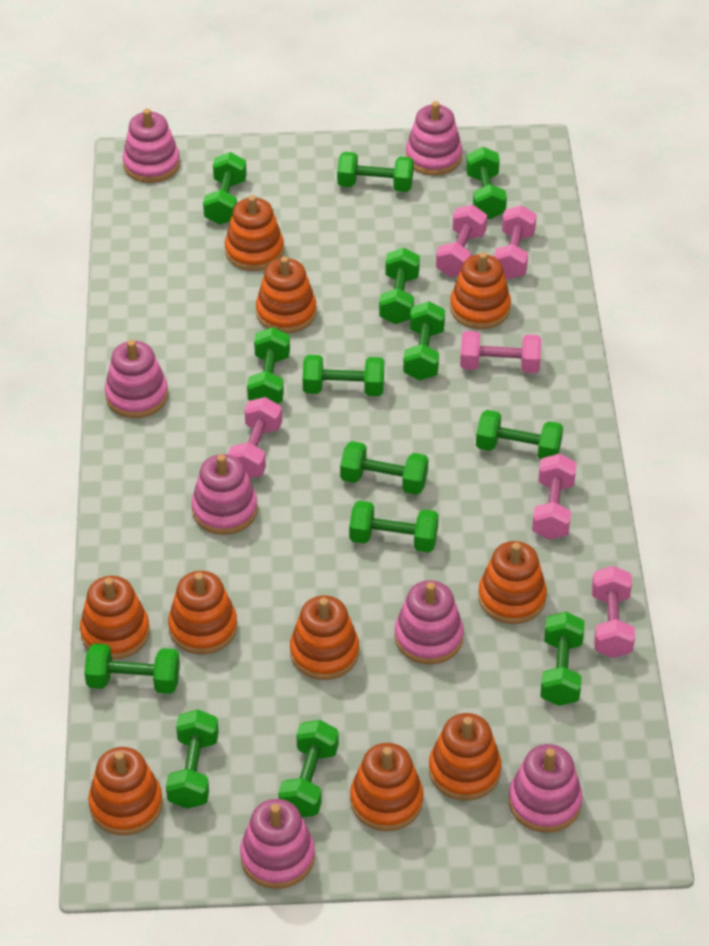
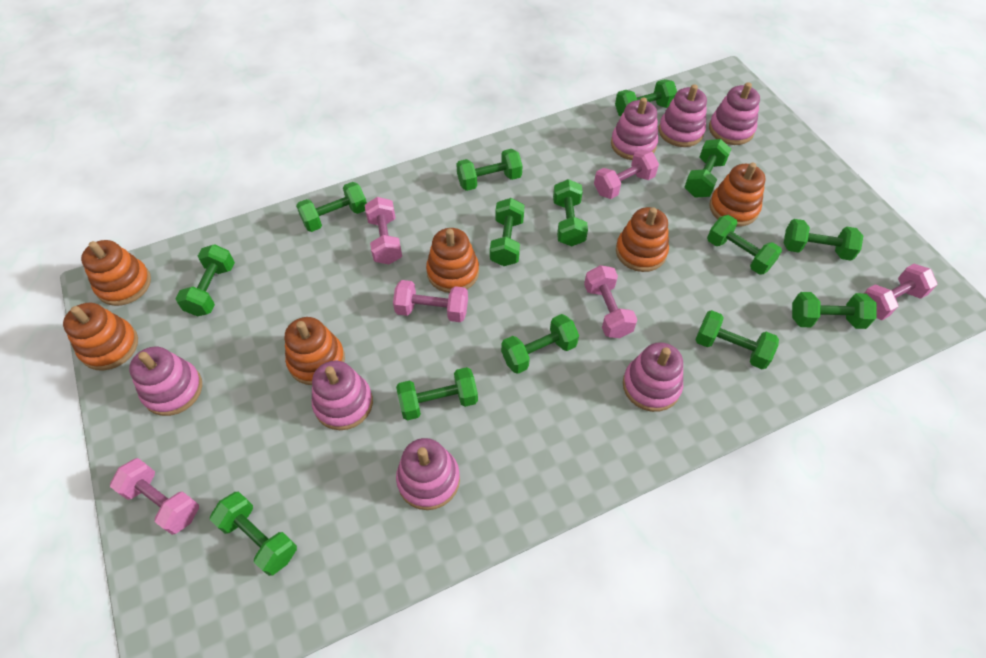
orange stacking toy: [80,576,150,660] [88,747,163,836] [168,571,237,655] [225,195,284,271] [256,256,317,333] [290,596,359,680] [350,743,423,831] [429,713,501,801] [450,252,511,329] [478,541,547,624] = 10 -> [63,303,138,371] [81,240,151,306] [285,317,345,385] [426,228,479,293] [616,207,669,272] [709,163,766,227] = 6

